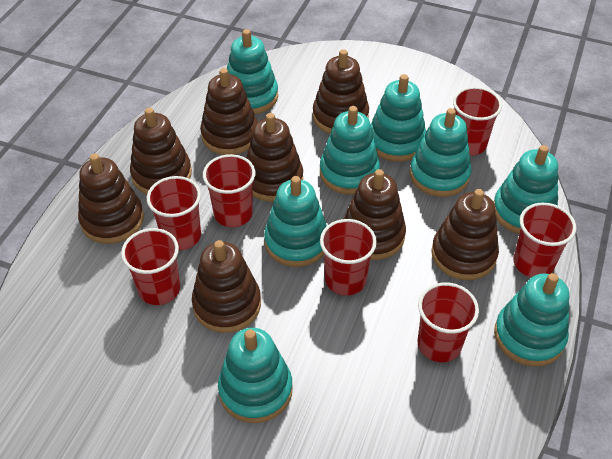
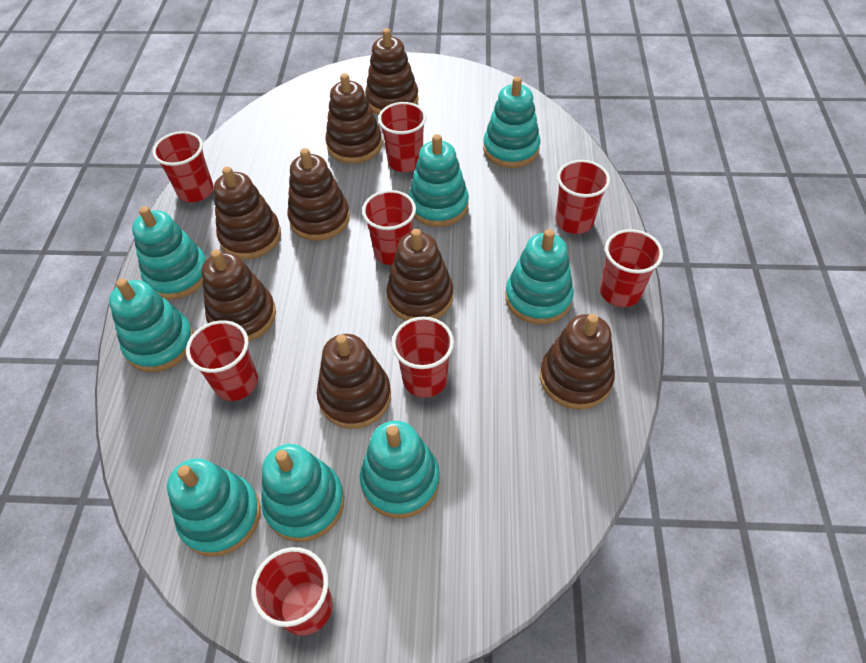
red cup: [121,228,180,305] [147,176,201,250] [203,154,255,227] [320,219,377,296] [418,282,479,363] [453,87,502,156] [513,202,576,278] = 7 -> [152,131,214,203] [186,320,258,401] [251,547,333,636] [362,190,416,265] [378,102,426,172] [392,316,454,398] [555,160,610,234] [600,229,663,307] = 8

